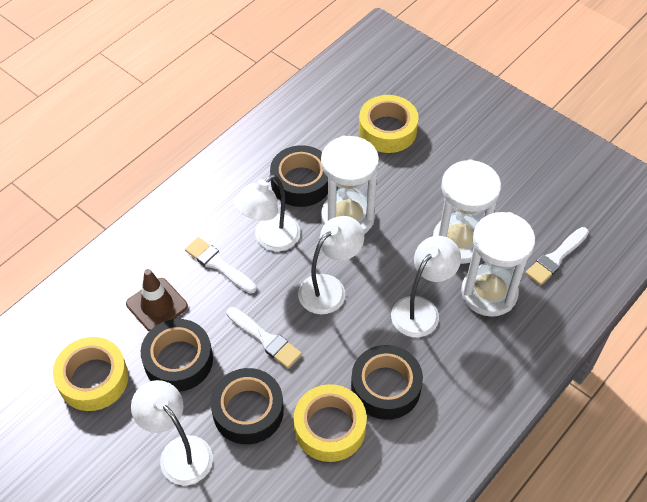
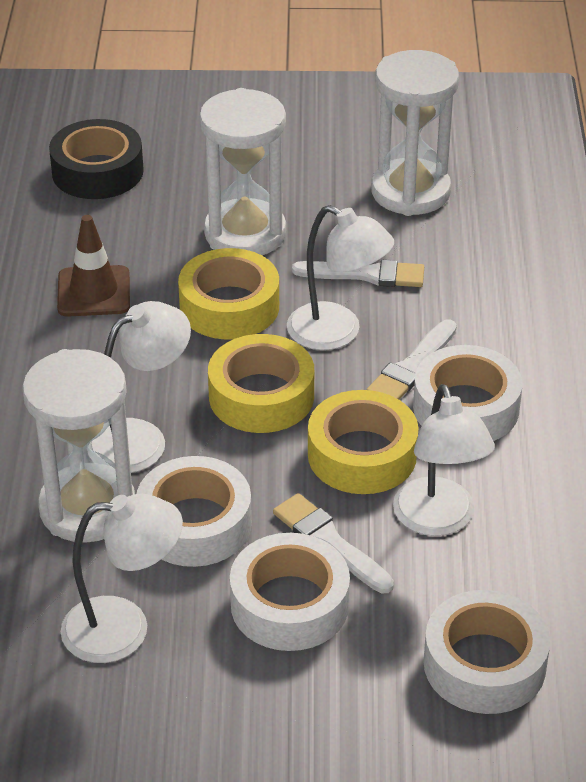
black tape: [141,319,213,392] [210,368,284,444] [270,145,328,207] [351,345,423,420] = 4 -> [49,119,144,199] = 1
white tape: none = 0 -> [137,456,252,567] [230,533,350,651] [413,345,522,441] [423,590,550,714] = 4

